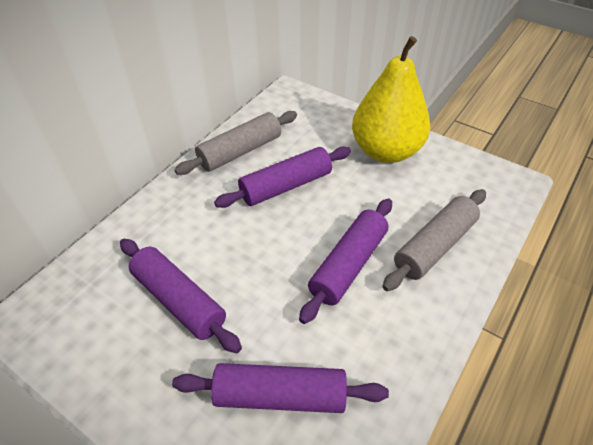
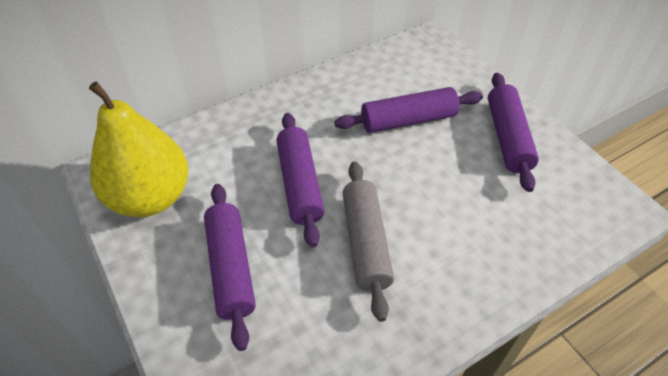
grey rolling pin: [175,111,297,175] [382,189,486,291] = 2 -> [342,161,394,322] = 1

